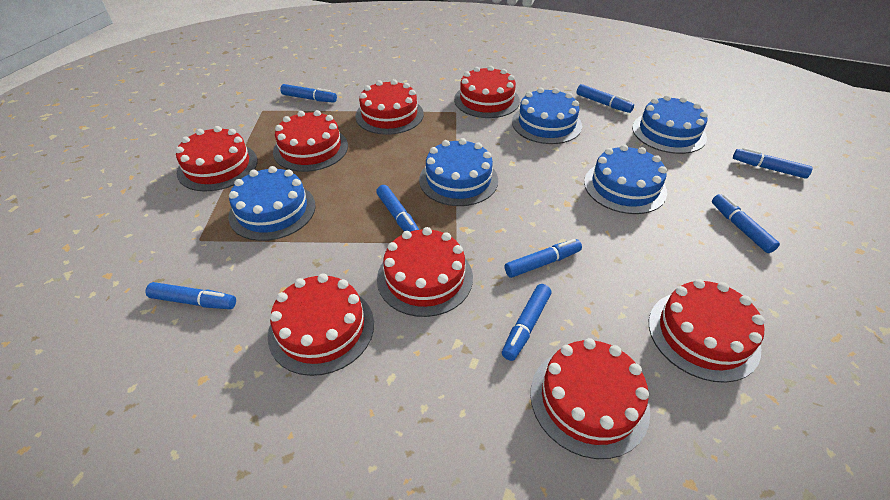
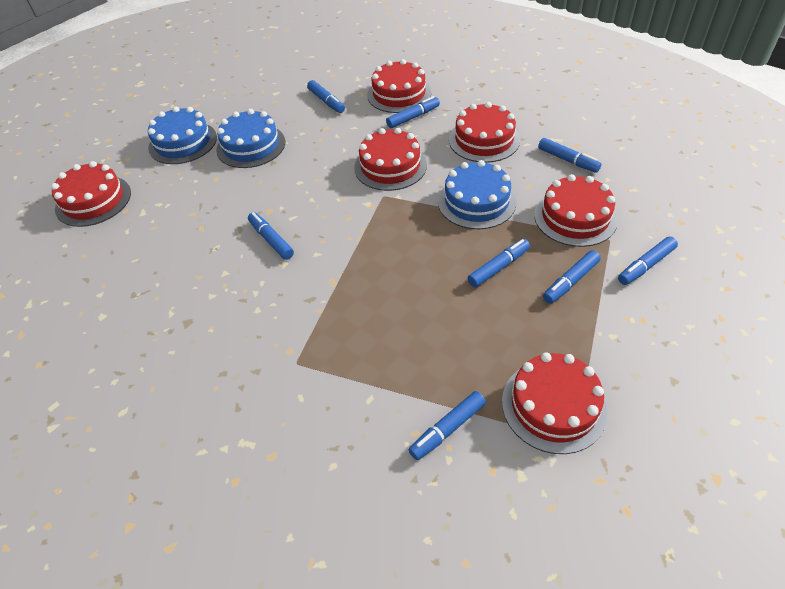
blue cake: [228,166,316,241] [419,138,498,206] [512,87,582,144] [584,144,667,214] [632,95,708,154] = 5 -> [148,107,217,164] [216,109,285,168] [438,160,516,229] = 3
red cake: [175,126,257,192] [268,273,374,376] [273,110,348,172] [355,79,424,135] [377,227,473,317] [454,66,520,118] [530,338,650,459] [649,279,765,383] = 8 -> [51,161,131,227] [354,128,427,191] [367,59,431,113] [449,102,520,163] [502,352,608,454] [534,174,618,247] = 6

